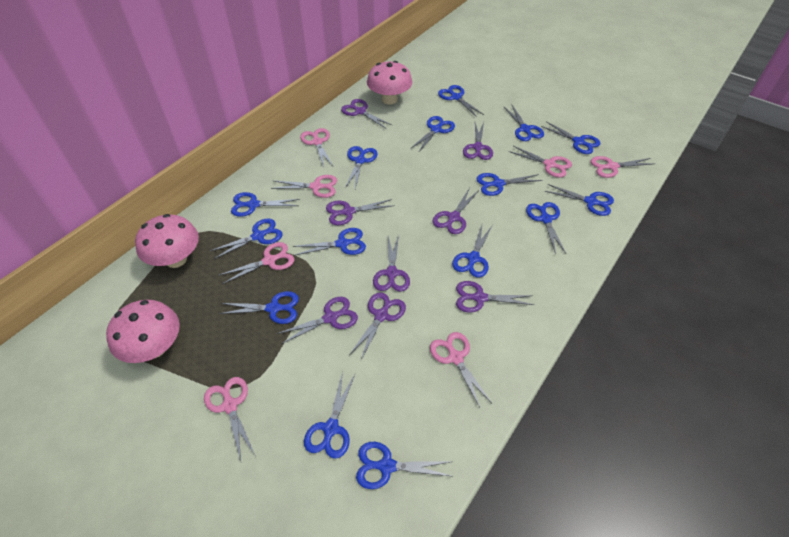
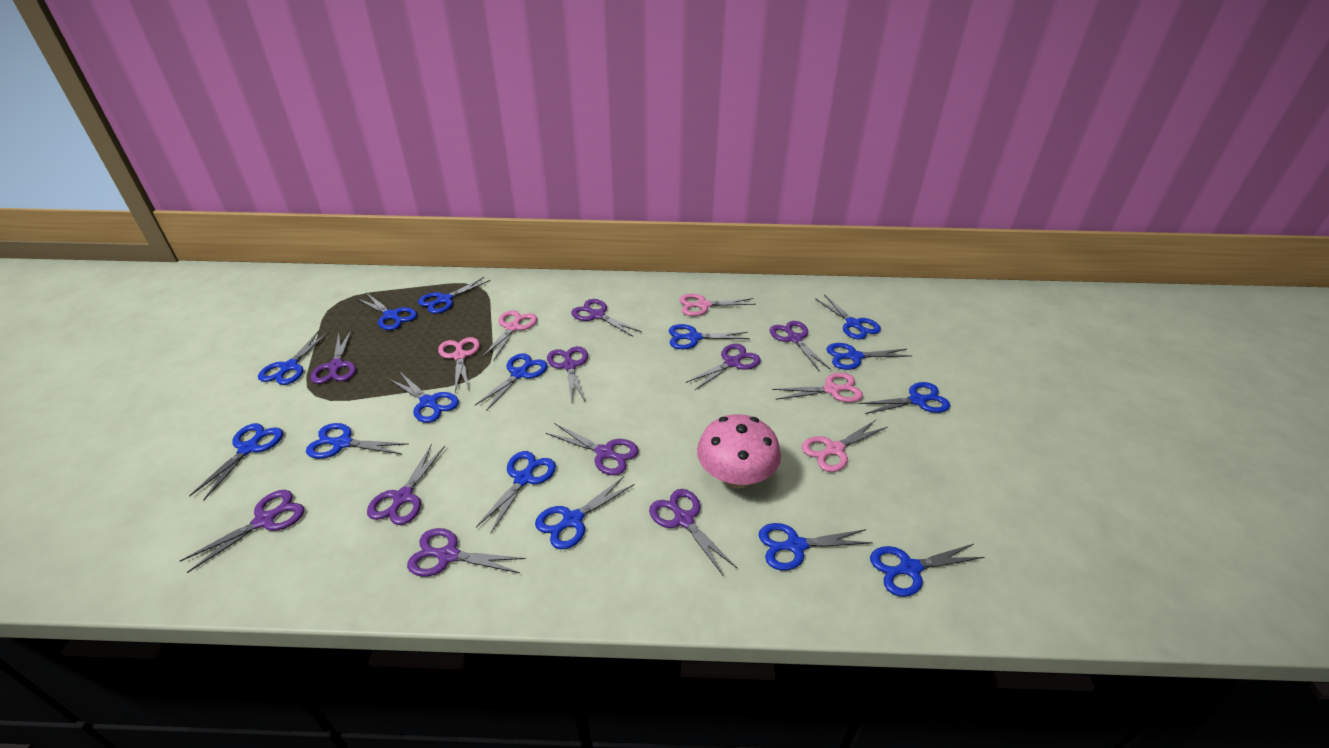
pink mushroom: [106,300,180,363] [135,214,199,268] [367,61,412,104] = 3 -> [697,414,781,489] = 1
pink scissors: [204,377,256,461] [219,242,294,284] [271,175,337,198] [300,128,333,168] [430,332,492,407] [509,146,572,178] [591,156,653,178] = 7 -> [438,337,480,392] [482,310,537,361] [679,294,756,316] [772,373,863,403] [802,419,887,472] = 5
purple scissors: [277,297,358,344] [326,199,395,225] [341,99,392,128] [350,292,406,360] [373,235,410,292] [432,188,479,234] [456,281,534,313] [463,122,493,160] = 8 -> [180,490,304,573] [310,329,356,384] [367,444,445,525] [407,528,526,577] [546,423,639,475] [547,346,588,403] [571,299,641,336] [649,489,737,575] [686,344,760,390] [770,321,831,372] = 10

